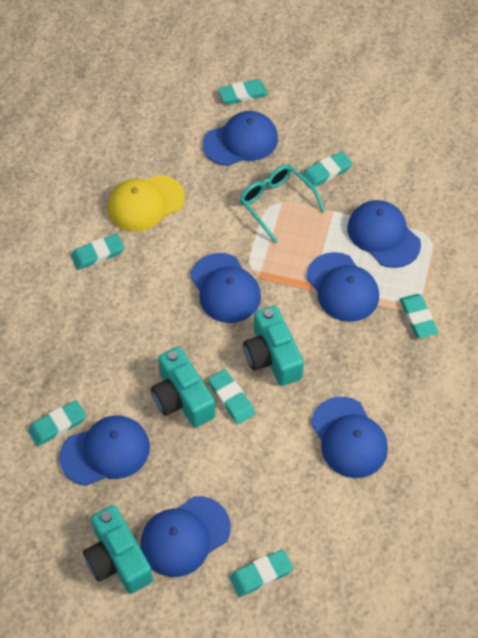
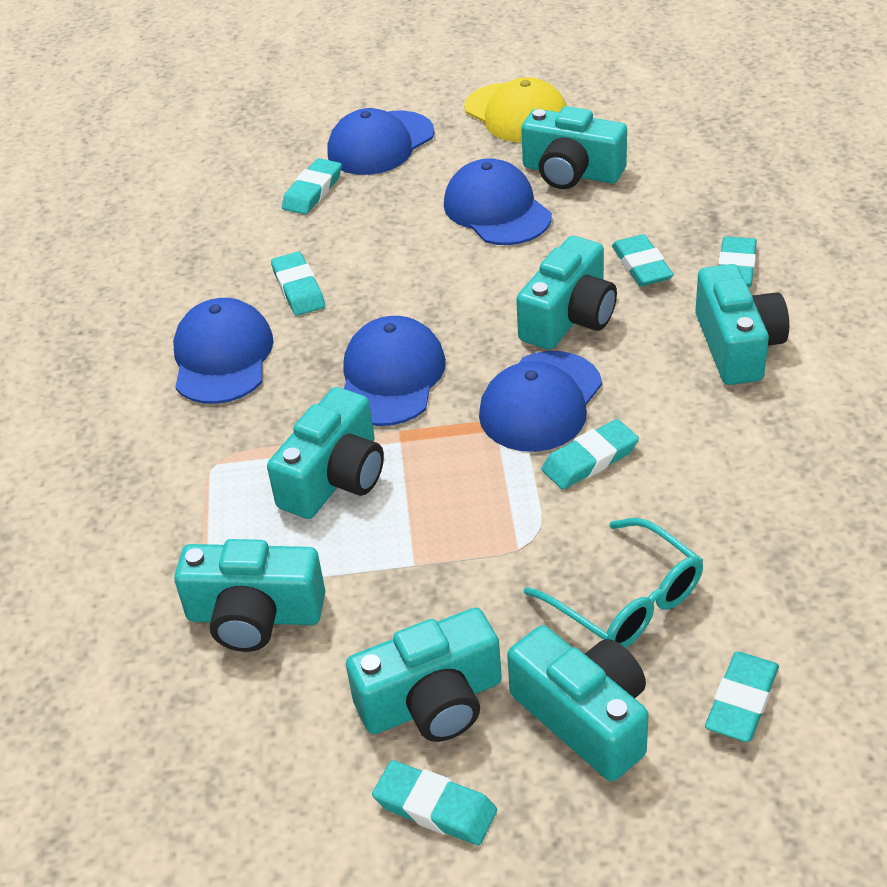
blue cap: [59,415,150,486] [140,496,231,577] [190,253,261,323] [203,111,278,166] [306,252,379,322] [311,397,388,478] [347,200,421,268] = 7 -> [173,298,273,404] [327,108,434,175] [343,316,446,426] [444,158,552,245] [479,351,602,452] = 5
turquoise camera: [83,505,153,594] [151,347,215,427] [243,306,304,386] = 3 -> [174,539,326,652] [267,387,384,519] [346,608,502,742] [507,625,649,781] [516,236,617,350] [521,106,627,189] [695,264,789,385] = 7

